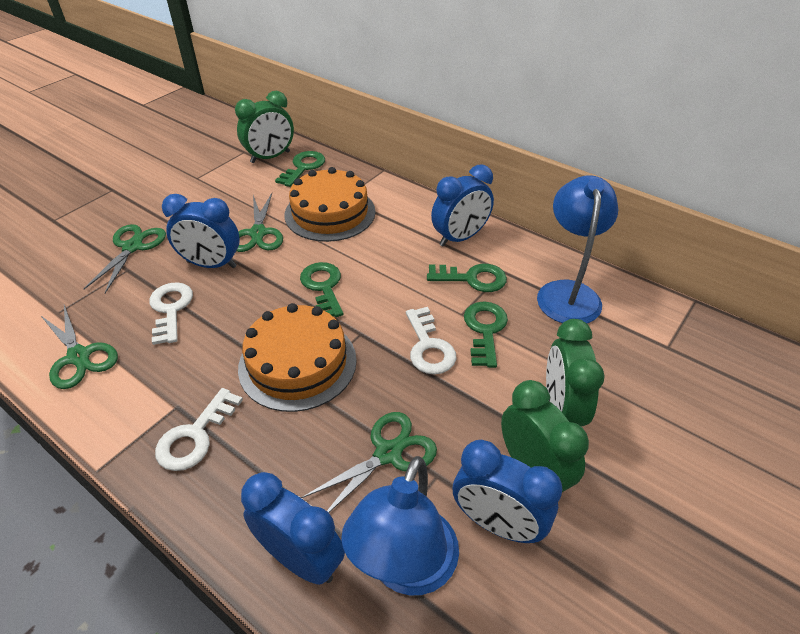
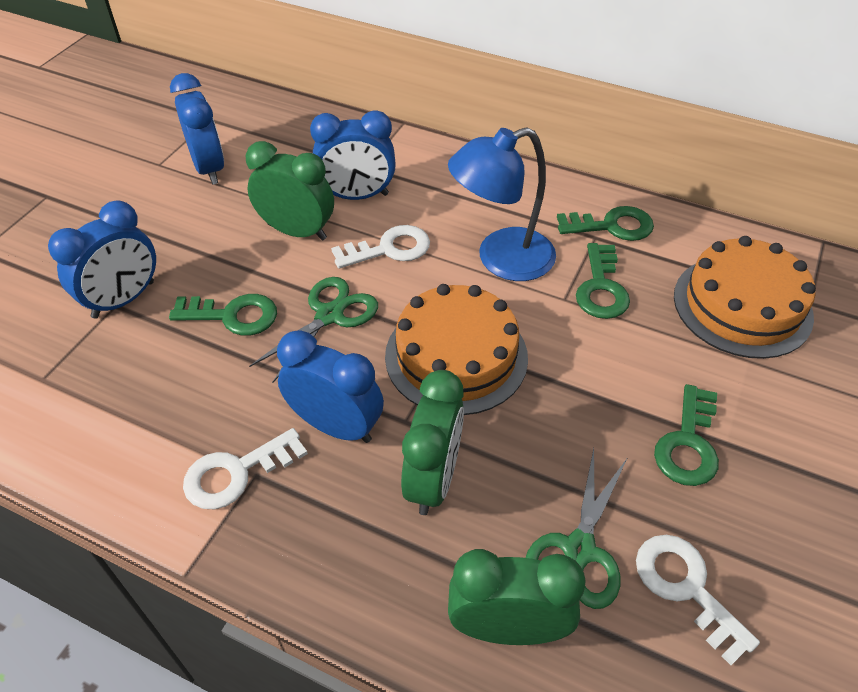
blue lamp: [341,456,459,595] [537,175,618,323] = 2 -> [448,127,556,281] = 1
green scissors: [40,305,118,389] [84,224,166,293] [237,193,283,252] [301,412,437,512] = 4 -> [249,277,378,384] [526,448,628,609] = 2

